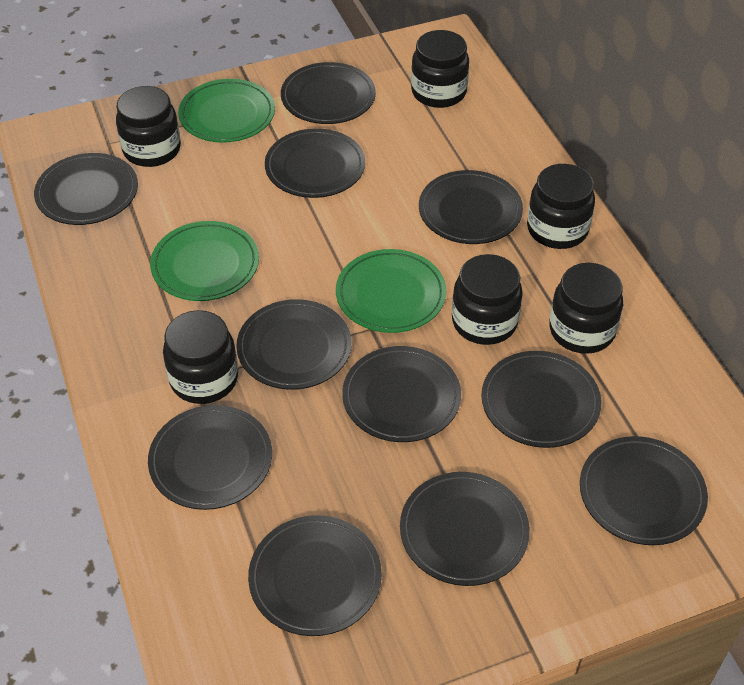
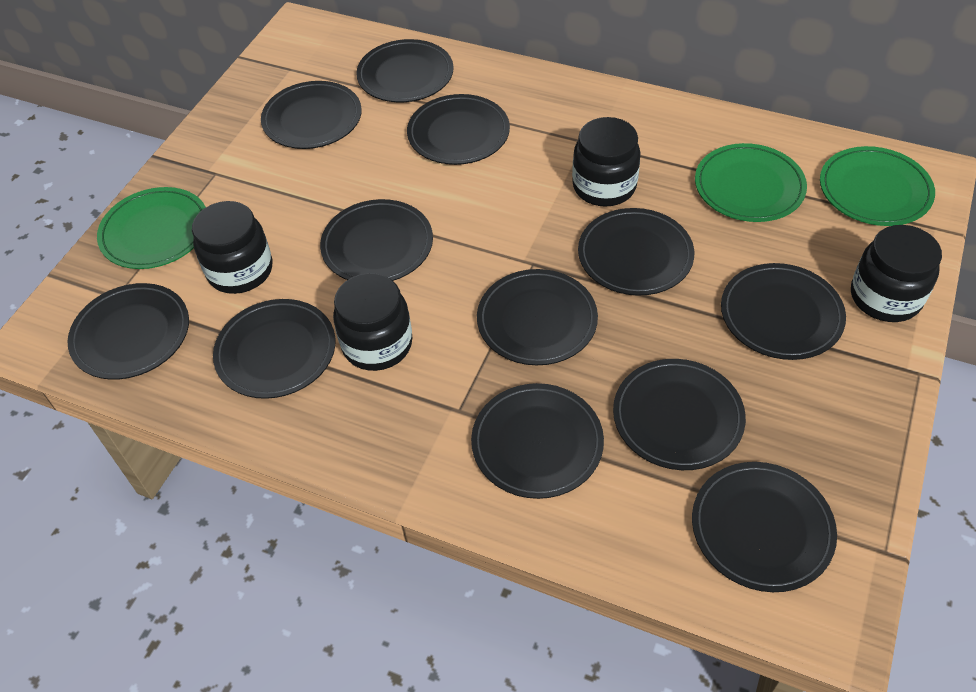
black jar: [116,86,181,167] [163,310,238,404] [411,30,469,108] [452,254,523,345] [527,164,595,249] [549,263,623,354] = 6 -> [192,201,272,294] [333,273,412,371] [572,117,640,207] [851,225,942,322] = 4
black plate: [34,153,138,225] [148,405,272,510] [236,299,352,390] [248,515,382,636] [265,128,365,198] [281,62,376,124] [342,346,461,442] [400,472,530,586] [419,170,523,244] [481,351,601,448] [580,436,708,545] = 11 -> [67,283,189,380] [213,299,335,399] [261,81,362,149] [320,199,433,281] [356,39,454,102] [407,94,510,165] [471,383,604,499] [477,269,598,365] [578,208,694,296] [613,359,746,470] [692,462,837,592] [721,263,846,360] = 12

